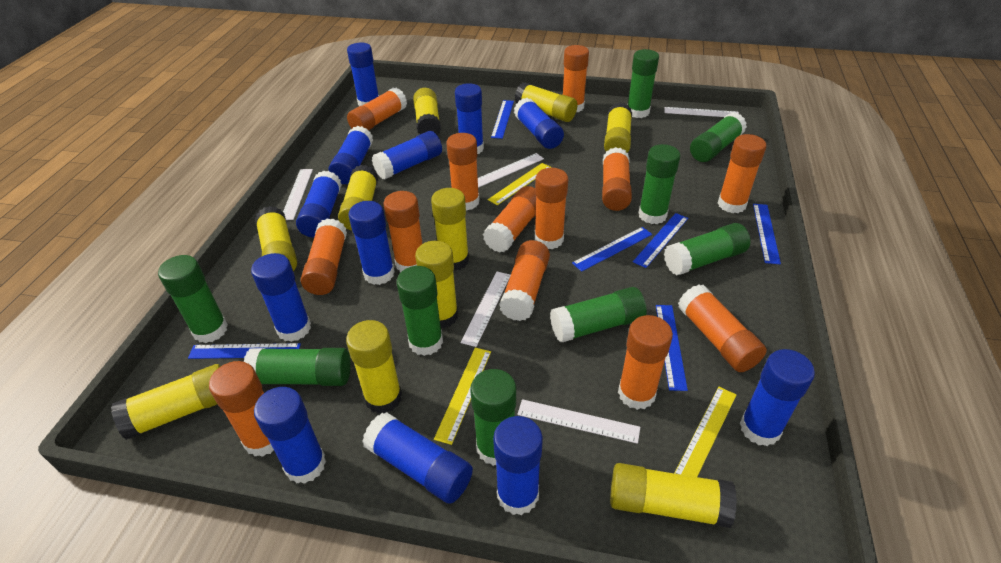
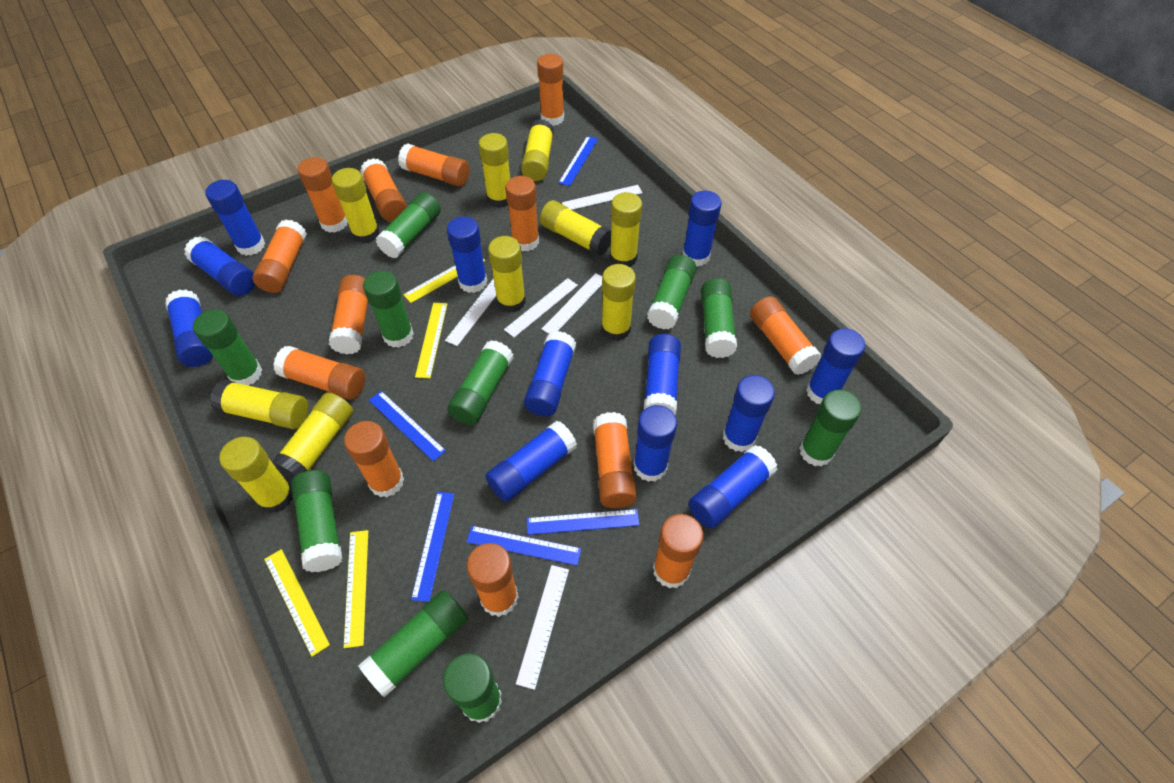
blue ruler: [188,343,301,359] [491,100,514,139] [572,227,652,272] [633,213,688,268] [656,305,688,391] [753,204,781,264] = 6 -> [369,391,446,461] [411,492,454,602] [466,526,581,565] [527,509,640,535] [558,136,598,186] = 5
green glue stick: [158,255,228,343] [244,348,351,386] [397,266,443,356] [470,369,516,466] [550,287,647,342] [627,49,659,118] [638,144,680,224] [664,223,751,275] [690,113,747,162] = 9 -> [193,309,262,386] [291,470,342,572] [358,590,468,698] [363,270,414,348] [376,192,441,258] [443,653,502,723] [447,340,514,425] [647,255,696,330] [701,278,737,358] [799,390,861,467] = 10
yellow ruler: [434,348,491,445] [488,163,552,205] [675,387,736,477] = 3 -> [264,549,330,657] [344,530,368,648] [403,258,485,303] [415,303,447,378] = 4

